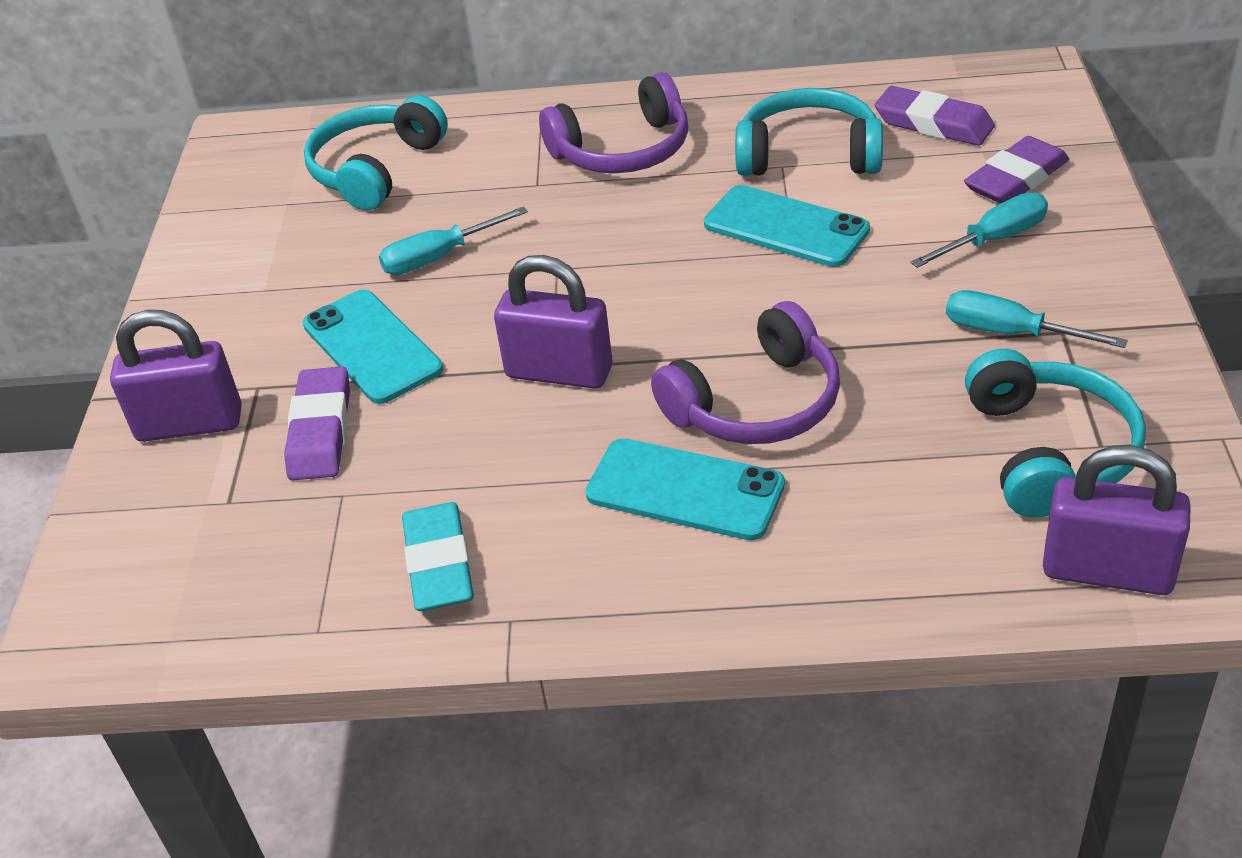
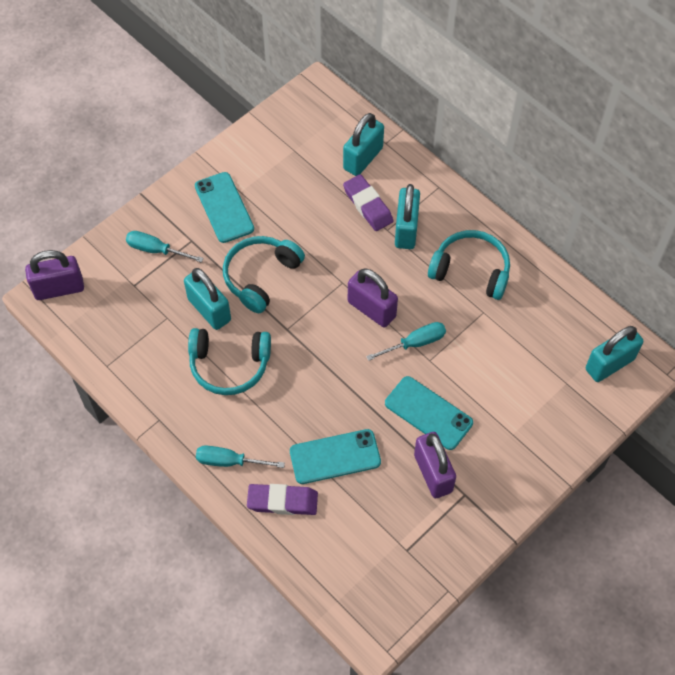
purple eraser: [284,366,350,480] [875,86,995,146] [964,136,1069,204] = 3 -> [247,484,318,515] [343,174,393,231] = 2
purple headphones: [539,72,688,173] [651,301,840,444] = 2 -> none = 0
turquoise eraser: [402,502,474,611] = 1 -> none = 0
turquoise padlock: none = 0 -> [184,268,231,330] [343,113,384,176] [395,184,420,249] [586,326,643,382] = 4

